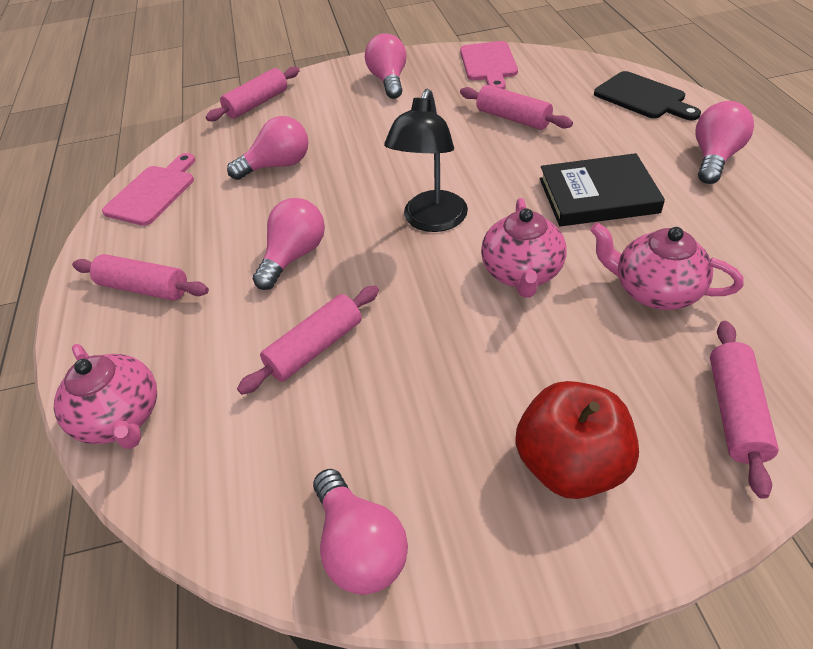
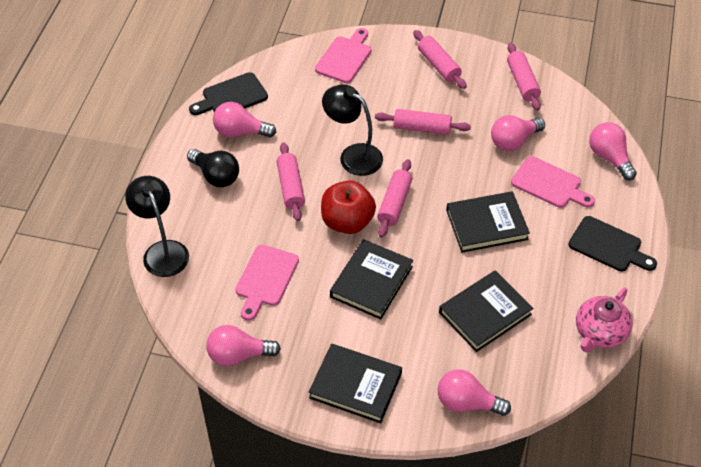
black book: [540,153,665,226] = 1 -> [308,344,402,423] [330,239,413,319] [439,270,534,352] [446,191,530,253] = 4
black cutting board: [594,71,701,120] = 1 -> [189,72,268,115] [568,216,657,272] = 2
black lamp: [384,89,468,232] = 1 -> [125,176,189,277] [322,85,383,176] = 2
black light bulb: none = 0 -> [187,149,239,187] = 1
pink cutting board: [102,153,195,226] [460,41,518,89] = 2 -> [235,245,299,321] [315,28,372,83] [511,156,595,208] = 3
pink teapot: [54,344,157,449] [481,198,567,298] [590,222,744,310] = 3 -> [576,288,633,352] = 1

